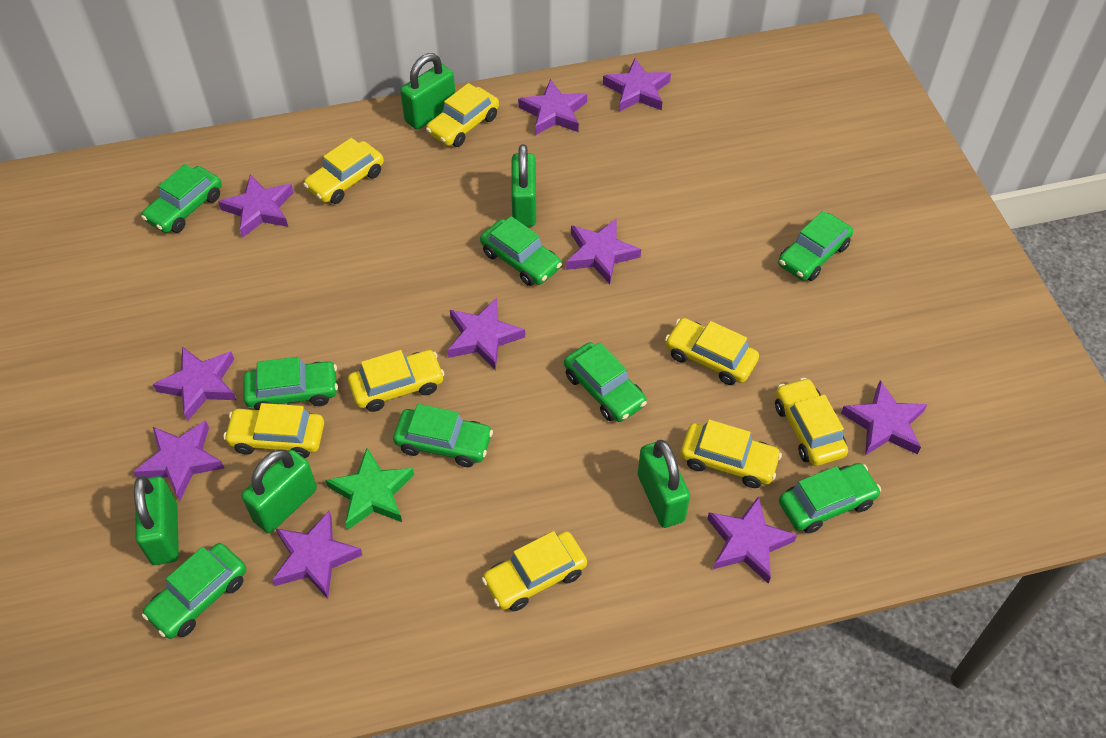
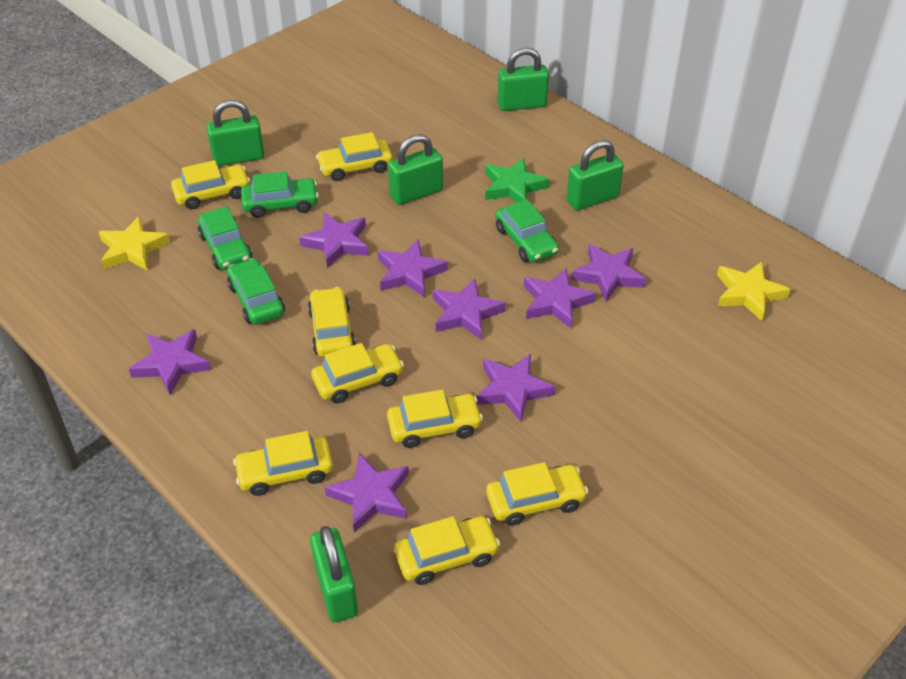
green car: [141,164,222,233] [142,543,246,639] [244,357,338,410] [393,404,493,467] [480,216,562,286] [564,342,647,422] [778,211,853,281] [779,463,881,534] = 8 -> [198,206,252,270] [227,258,285,325] [241,171,319,218] [495,199,559,262] = 4
purple star: [133,420,224,500] [153,346,236,421] [218,174,294,238] [272,511,362,599] [448,298,525,370] [518,79,587,135] [566,219,641,284] [603,58,671,112] [707,496,797,584] [841,380,927,455] = 10 -> [129,329,211,395] [299,213,369,268] [325,453,409,532] [378,239,448,298] [433,278,505,340] [476,354,556,422] [524,268,596,328] [571,244,646,302] = 8
yellow star: none = 0 -> [99,216,170,270] [717,262,791,321] = 2

